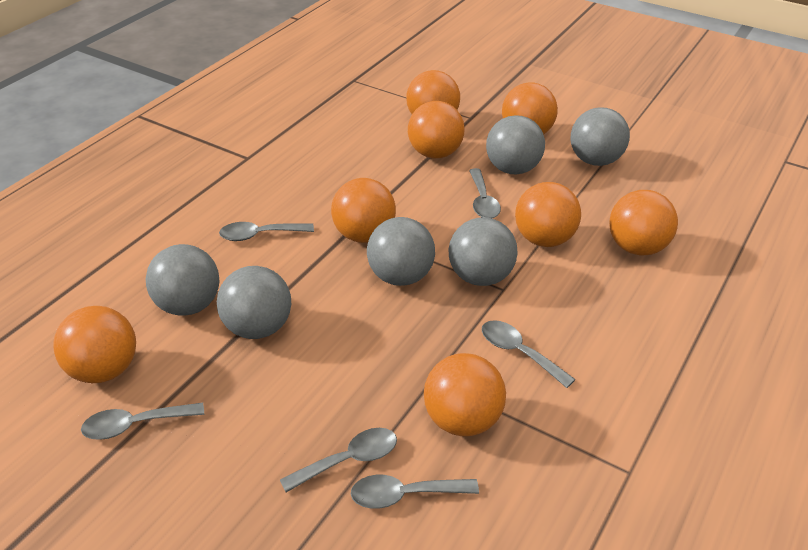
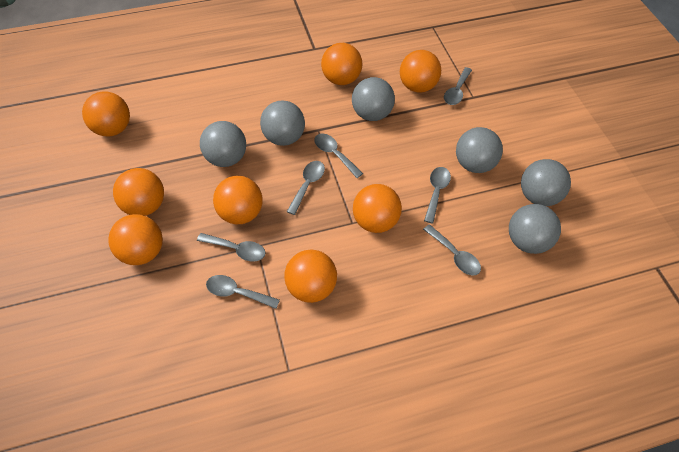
grey spoon: [81,403,204,440] [219,222,314,241] [280,428,397,492] [351,475,479,509] [469,168,501,218] [482,320,576,388] = 6 -> [197,233,266,261] [206,275,280,309] [287,161,325,215] [314,134,363,178] [423,224,481,275] [424,167,451,223] [444,67,472,105] = 7

